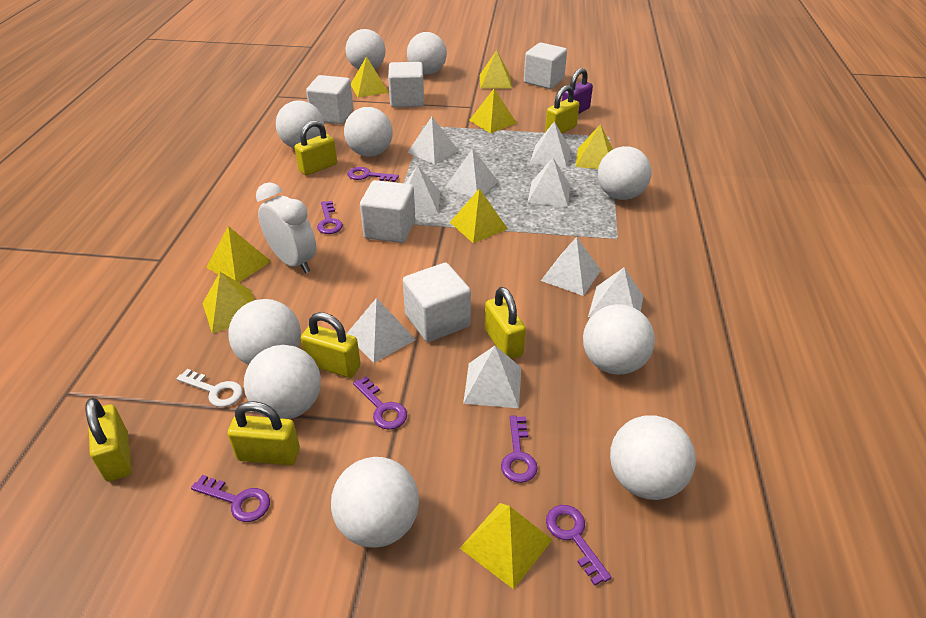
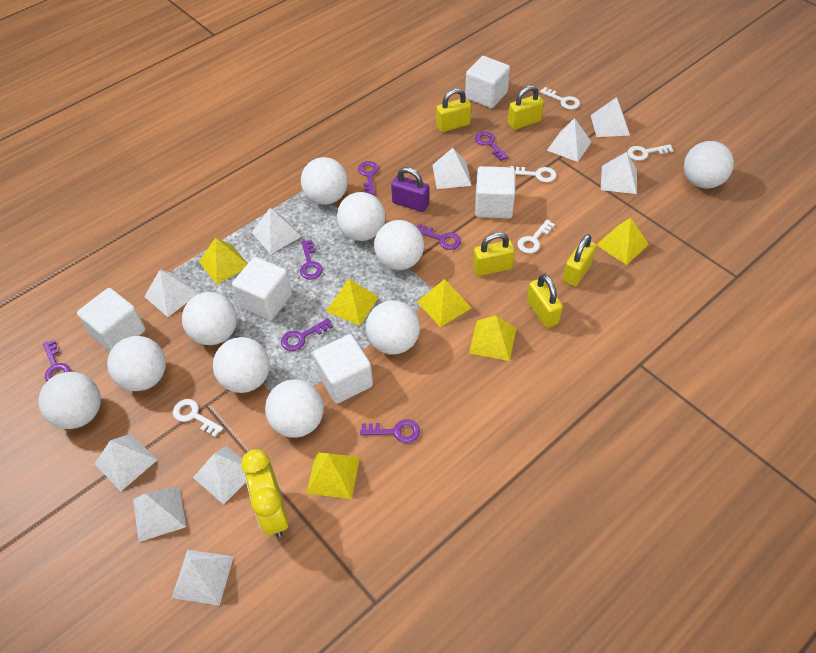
purple key: [191,475,270,522] [317,201,343,234] [347,167,399,182] [353,376,407,430] [501,415,538,483] [546,505,612,586] = 6 -> [43,340,70,381] [281,318,333,351] [300,240,323,280] [358,161,379,195] [360,419,420,443] [417,223,461,250] [475,131,509,161] = 7
white clock: [256,182,316,273] = 1 -> none = 0
white key: [176,369,243,407] = 1 -> [173,399,223,437] [511,166,556,182] [517,220,555,254] [540,87,580,110] [627,144,674,161] = 5
white pyramid: [347,298,416,363] [405,165,440,213] [407,117,458,164] [445,148,499,197] [463,346,521,408] [528,158,570,207] [530,122,571,168] [541,237,601,296] [588,267,643,317] = 9 -> [94,434,157,491] [133,486,186,542] [144,270,199,317] [172,550,234,606] [193,446,246,504] [251,208,302,254] [432,148,472,189] [547,118,592,162] [591,97,630,137] [601,152,637,194] = 10
yellow clock: none = 0 -> [241,450,289,537] = 1
yellow padlock: [85,398,131,482] [227,401,300,465] [295,121,337,175] [301,312,361,378] [485,287,526,359] [545,85,579,133] = 6 -> [436,88,471,132] [473,232,515,276] [508,85,544,130] [527,274,563,328] [563,234,596,287] = 5
yellow pyramid: [202,272,254,333] [206,226,271,283] [351,56,389,98] [450,188,508,243] [460,503,552,589] [469,89,517,133] [480,50,512,89] [575,124,613,169] = 8 -> [199,238,248,284] [306,452,360,499] [326,279,379,325] [417,279,472,327] [469,315,517,361] [596,218,649,265] = 6

